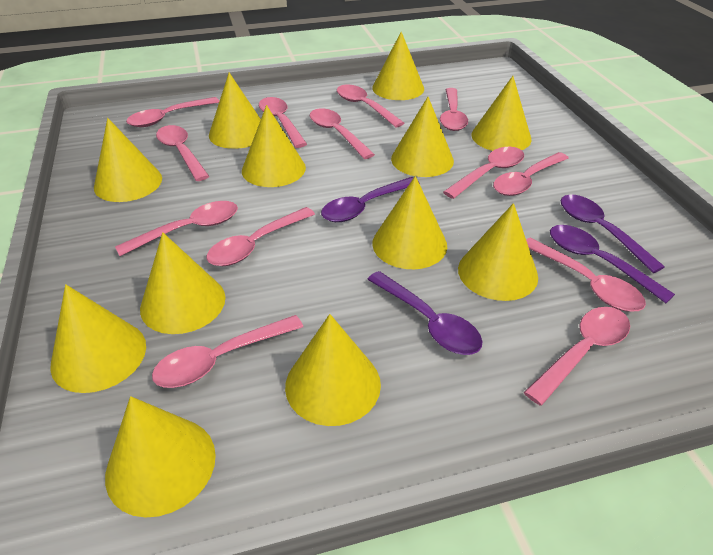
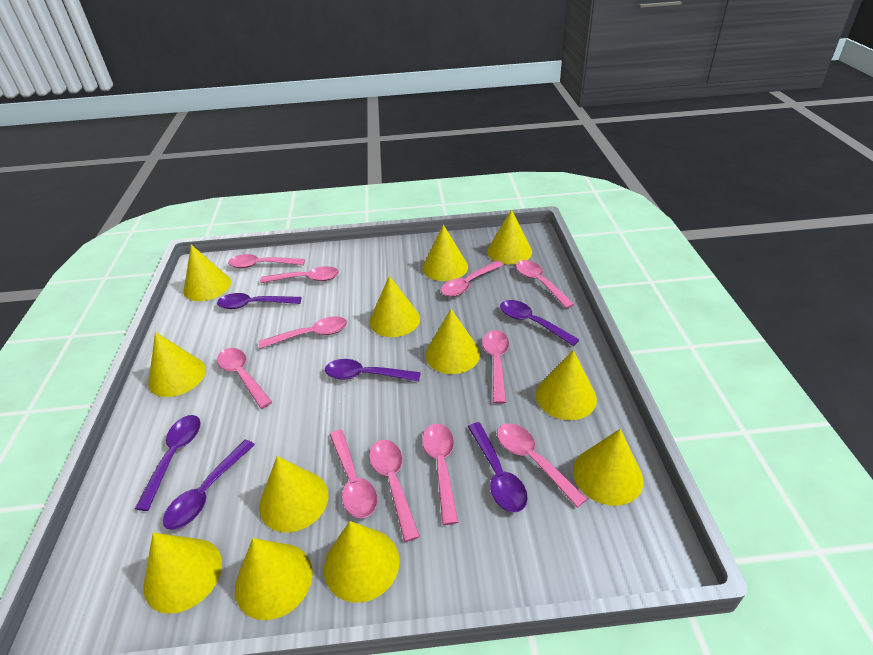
pink spoon: [115,201,238,256] [126,97,219,127] [152,315,303,388] [156,125,209,181] [207,207,315,266] [259,97,307,148] [310,108,375,159] [337,85,404,128] [440,88,468,131] [443,147,524,199] [493,152,568,196] [524,307,630,406] [526,238,646,312] = 13 -> [217,348,272,409] [228,254,305,268] [259,316,347,349] [260,266,339,283] [329,430,377,518] [369,440,420,542] [422,424,458,525] [441,260,504,297] [482,330,509,404] [497,423,587,508] [516,260,575,309] = 11
purple spoon: [321,177,420,222] [367,271,482,355] [550,225,675,303] [561,194,665,273] = 4 -> [135,415,200,511] [163,440,255,530] [217,293,301,309] [325,359,421,381] [468,422,528,512] [500,300,579,346] = 6

